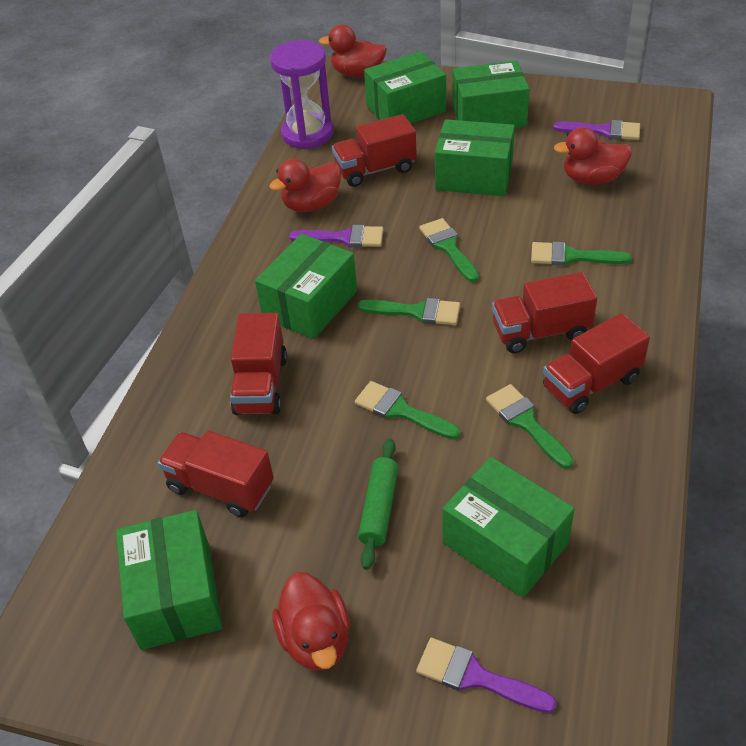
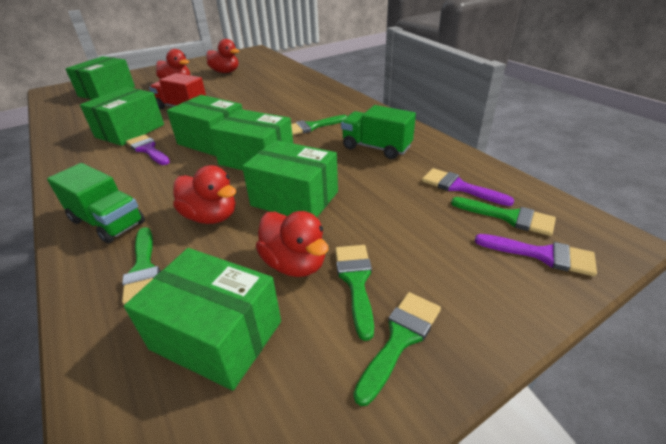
green rolling pin: [358,439,399,570] = 1 -> none = 0
green truck: none = 0 -> [47,163,145,243] [341,105,416,159] = 2
purple hourglass: [270,40,333,149] = 1 -> none = 0
red truck: [158,431,274,517] [230,313,287,415] [332,114,417,187] [492,272,597,353] [543,313,650,414] = 5 -> [149,73,206,109] = 1

